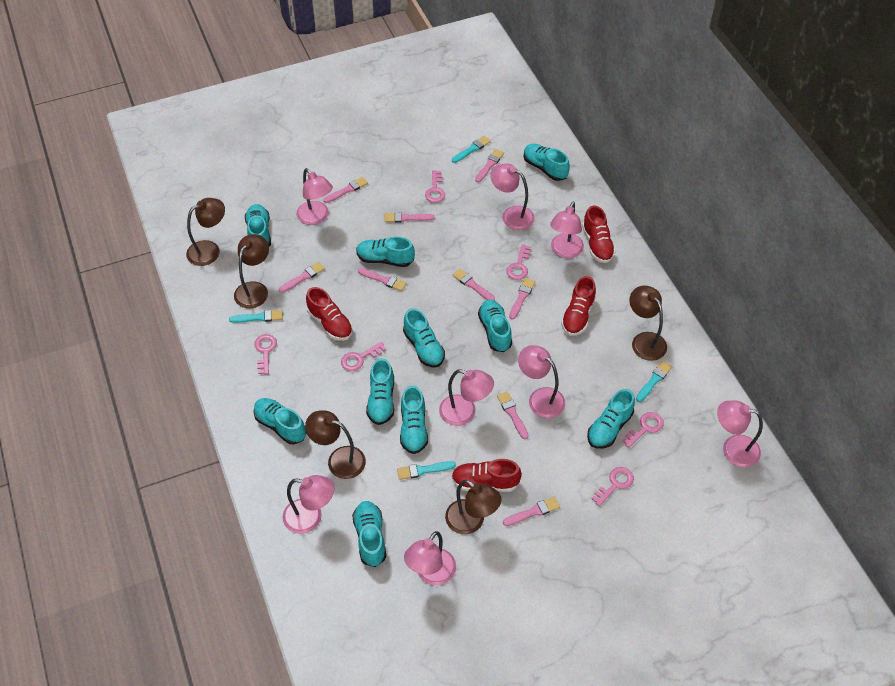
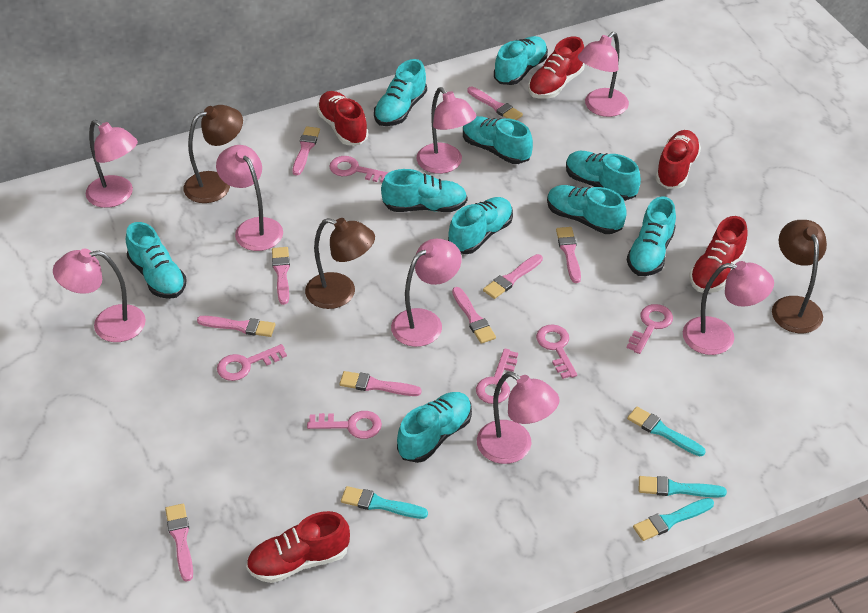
brown lamp: [186,198,225,266] [234,234,269,308] [305,411,366,479] [445,480,502,534] [630,285,667,361] = 5 -> [183,105,243,203] [305,218,375,309] [772,220,827,333] = 3
red shoe: [306,287,353,341] [451,459,522,492] [561,276,596,336] [582,206,616,263] = 4 -> [246,511,350,583] [317,91,368,145] [528,36,585,99] [655,130,701,189] [689,216,748,293] = 5

